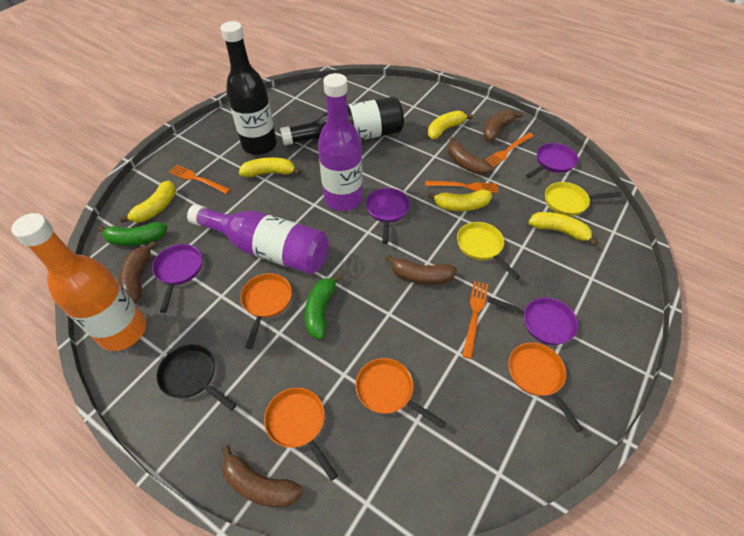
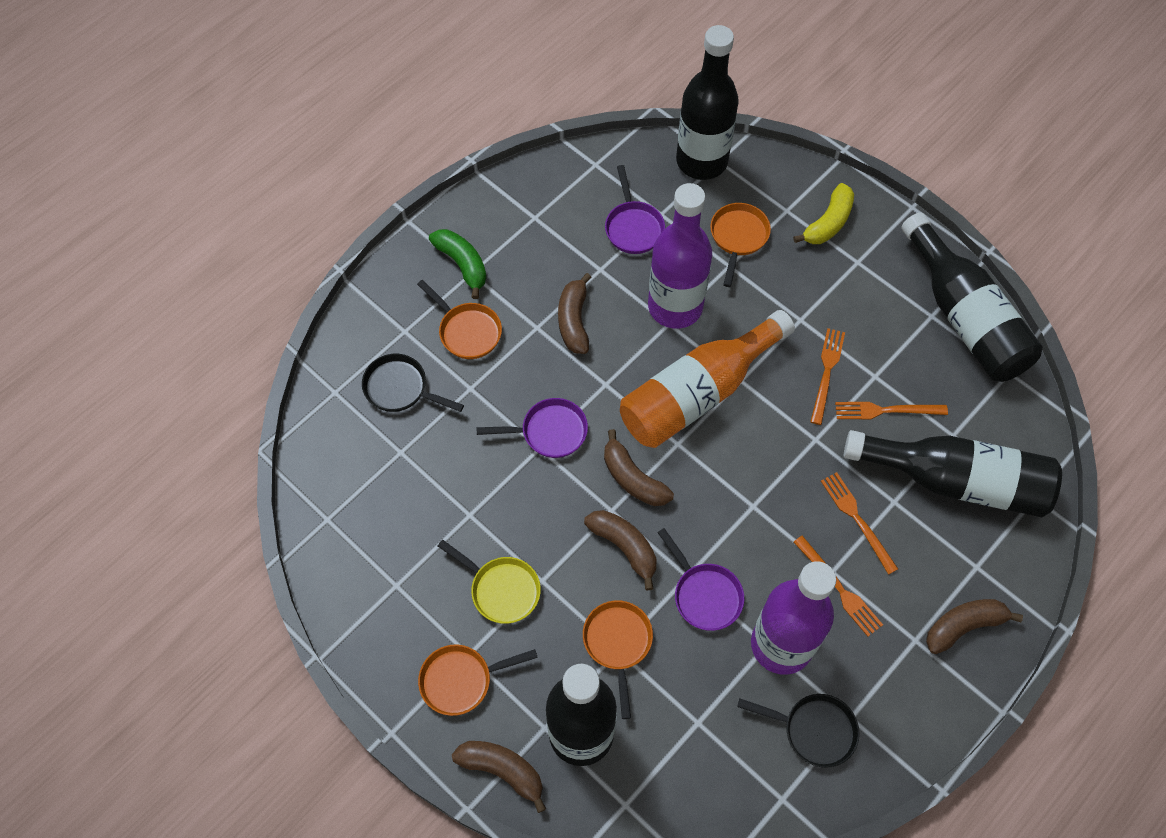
black bottle: [220,21,277,155] [280,96,404,145] = 2 -> [546,664,617,766] [676,25,739,180] [844,430,1062,517] [901,212,1043,382] = 4
black pan: [156,344,236,411] = 1 -> [362,354,464,412] [737,694,860,768] = 2
green banana: [98,222,167,246] [305,274,342,339] = 2 -> [429,229,486,299] = 1
purple pan: [152,244,202,313] [366,188,410,244] [488,297,578,345] [526,143,578,178] = 4 -> [476,398,588,458] [605,165,665,254] [657,528,744,631] = 3
yellow banana: [120,181,176,223] [239,157,301,177] [428,110,473,139] [428,189,492,211] [529,212,598,246] = 5 -> [793,183,854,244] = 1
yellow pan: [457,222,520,280] [545,182,622,216] = 2 -> [438,540,541,624] = 1

